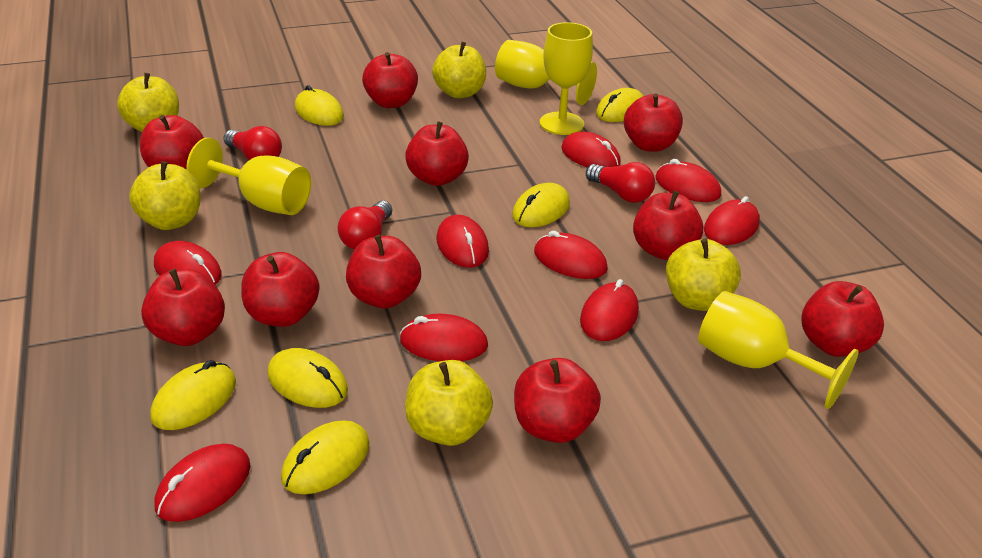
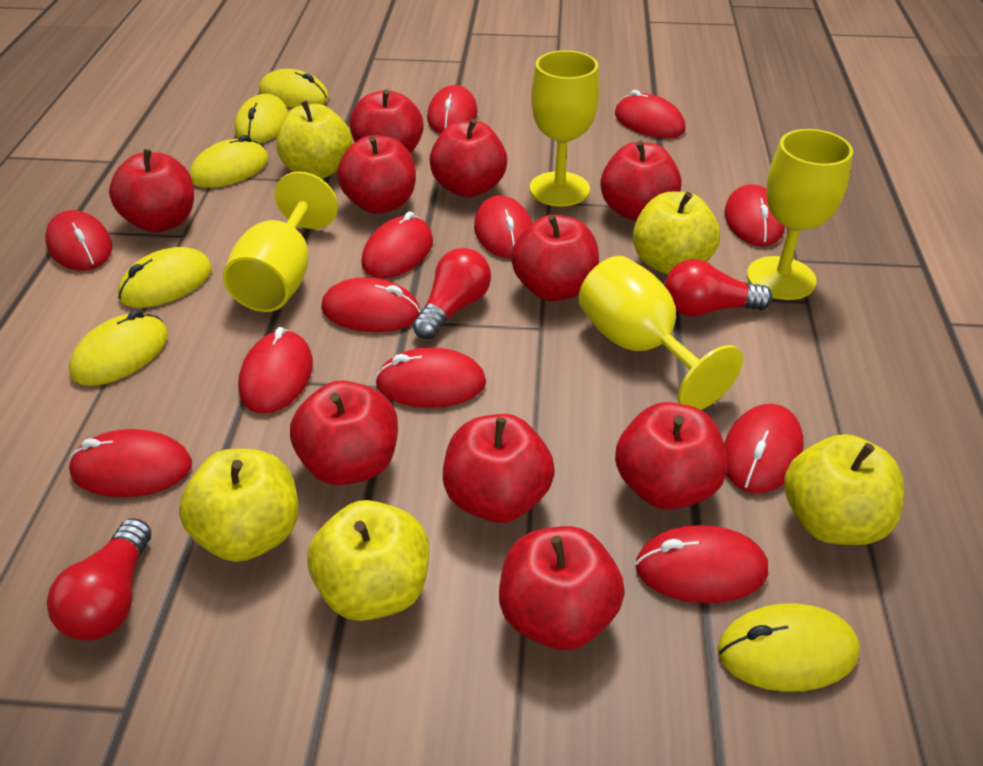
red mouse: [154,241,222,285] [154,444,251,522] [400,314,488,361] [437,215,489,268] [534,231,608,279] [561,132,621,168] [580,279,639,341] [655,159,721,202] [704,196,760,245] = 9 -> [45,210,113,271] [69,429,192,497] [238,327,313,414] [321,277,421,332] [361,211,433,279] [375,347,486,408] [427,85,478,134] [474,196,532,258] [615,90,685,138] [636,525,768,603] [724,184,785,246] [724,404,803,493] = 12

